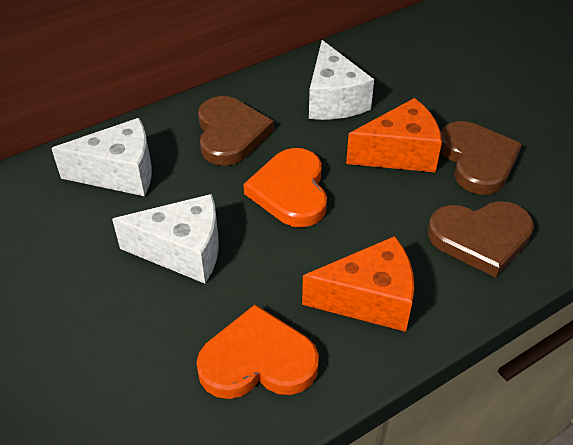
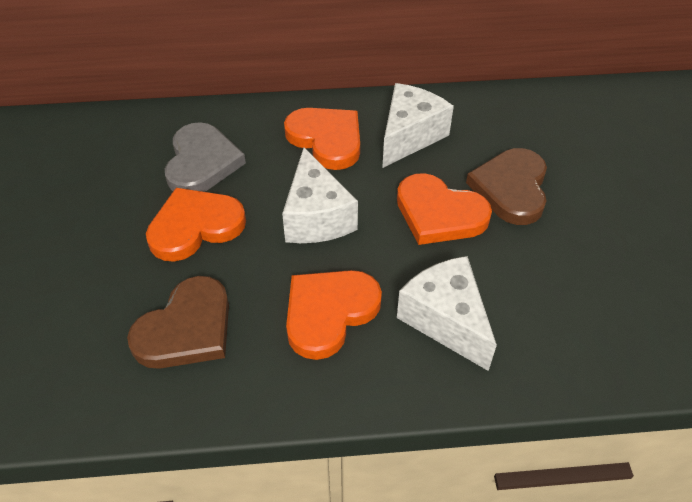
brown heart: [198,96,274,166] [428,201,534,277] [440,121,522,195] = 3 -> [127,276,229,369] [466,148,547,225] = 2
grey heart: none = 0 -> [165,122,246,192] = 1
orange cheese: [302,236,414,332] [346,98,442,172] = 2 -> none = 0
orange heart: [196,305,319,399] [243,148,327,227] = 2 -> [146,188,246,262] [284,108,360,170] [286,270,382,360] [397,173,492,245] = 4

